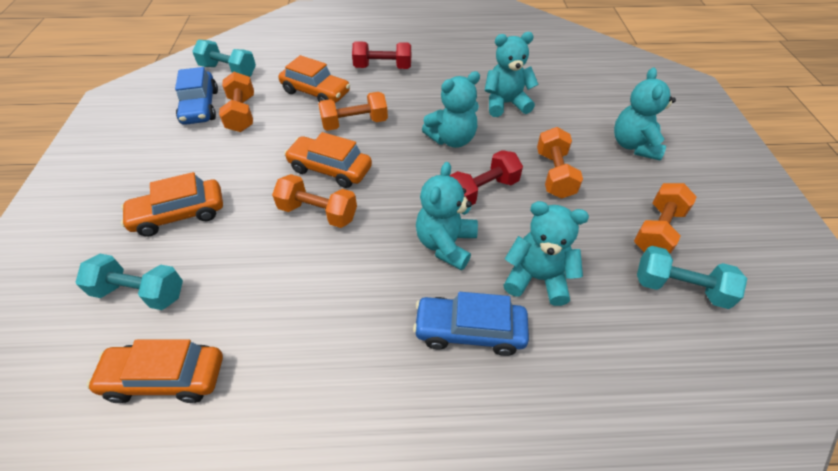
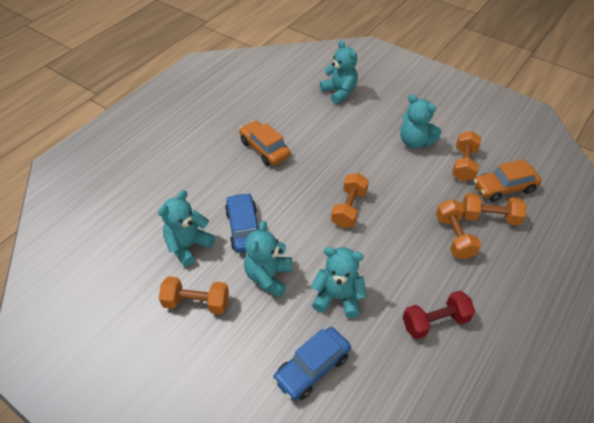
orange car: [87,339,223,403] [121,172,223,237] [278,55,350,103] [284,132,372,188] = 4 -> [239,120,290,166] [474,159,541,202] = 2
red dumbbell: [352,41,411,69] [449,150,523,205] = 2 -> [403,291,475,339] = 1
turquoise dumbbell: [76,254,183,310] [192,40,256,77] [637,246,747,309] = 3 -> none = 0

